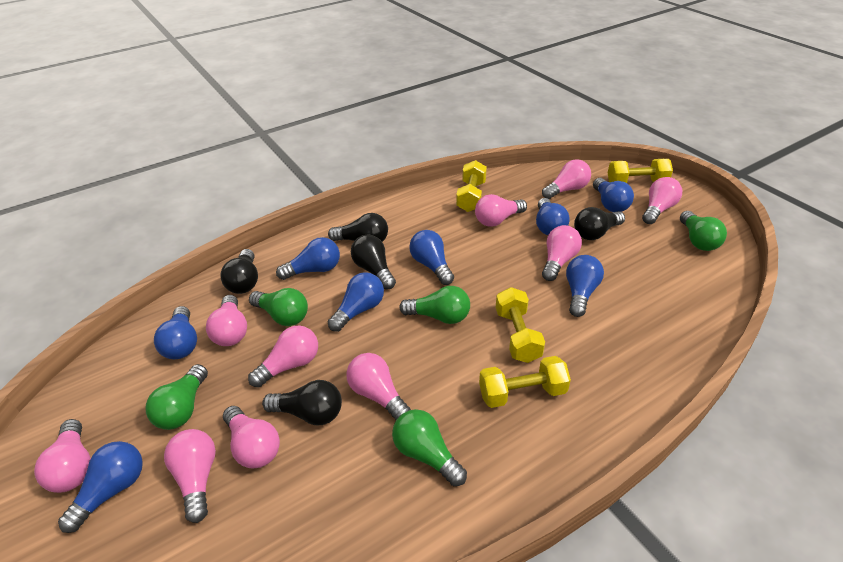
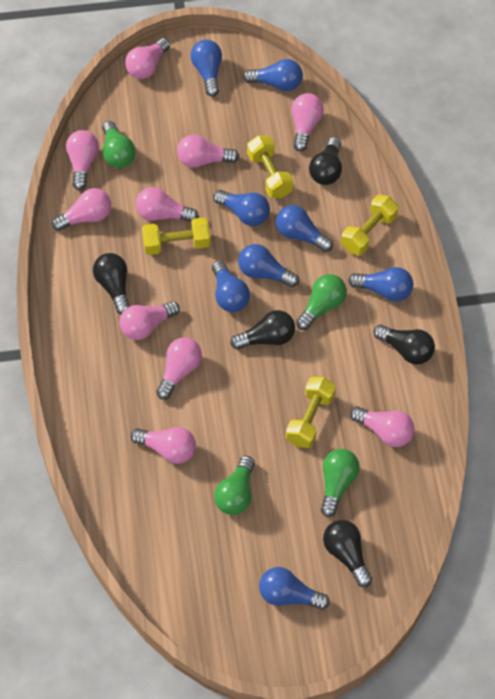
green light bulb: [146,364,208,430] [249,288,308,326] [392,409,467,486] [399,286,470,324] [680,211,727,251] = 5 -> [102,121,136,168] [214,456,255,515] [296,274,347,330] [321,449,360,517] = 4

